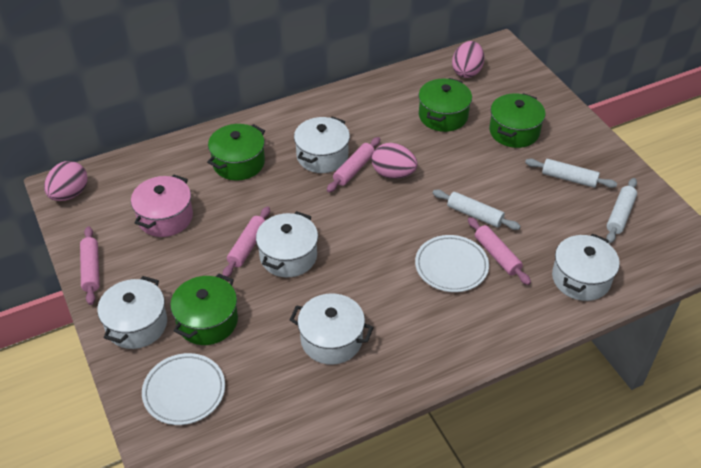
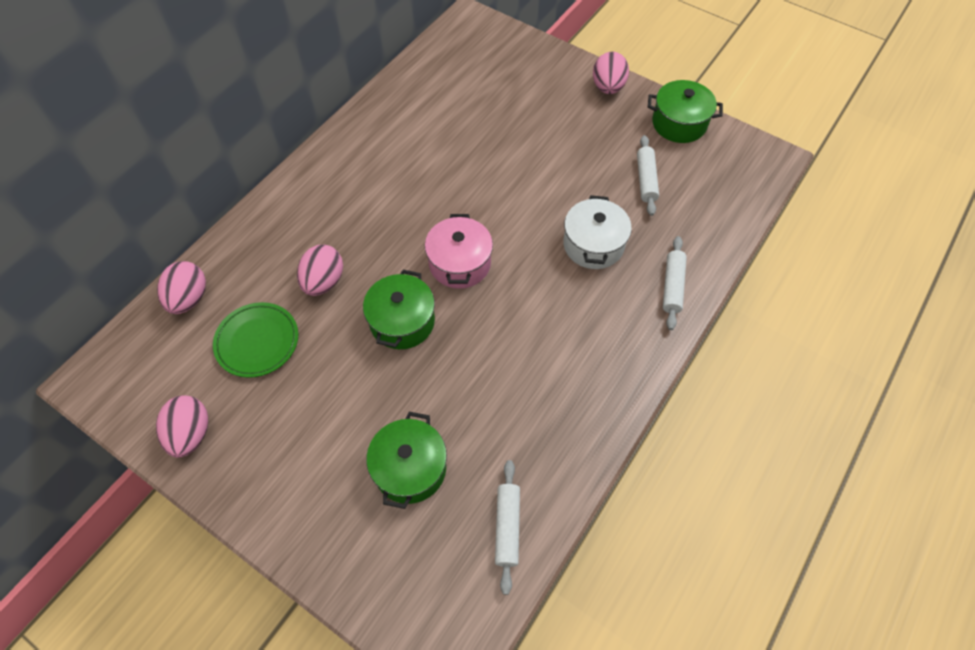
green plate: none = 0 -> [213,302,298,378] = 1
green pot: [170,273,238,345] [207,124,265,180] [419,78,472,132] [489,93,545,148] = 4 -> [363,270,435,349] [366,412,447,509] [648,80,723,143] = 3
pink egg: [44,161,88,201] [372,143,418,179] [452,41,484,78] = 3 -> [156,395,208,458] [157,261,206,314] [297,245,343,296] [593,52,629,94] = 4
pink rolling pin: [80,226,100,305] [223,206,270,277] [327,137,380,193] [468,217,531,285] = 4 -> none = 0
white plate: [142,353,225,425] [415,235,489,292] = 2 -> none = 0
white pot: [97,276,167,349] [256,211,318,277] [289,294,374,365] [294,116,350,173] [552,233,620,301] = 5 -> [563,195,632,269] = 1

